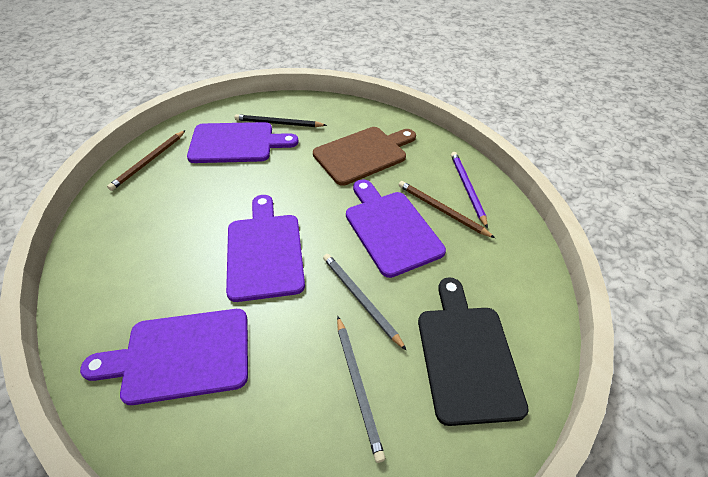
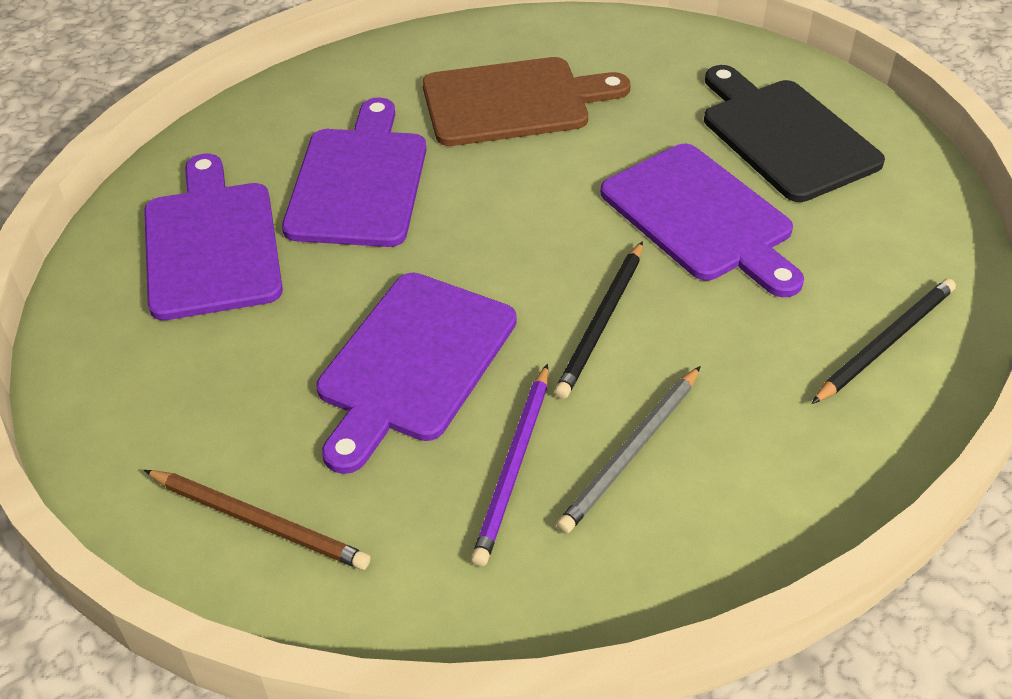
black pencil: [235,114,327,127] = 1 -> [554,241,643,399] [812,278,956,404] = 2
brown pencil: [107,130,186,191] [399,181,495,238] = 2 -> [144,470,370,570] = 1
grey pencil: [323,254,406,350] [337,316,385,463] = 2 -> [556,366,701,534] = 1

